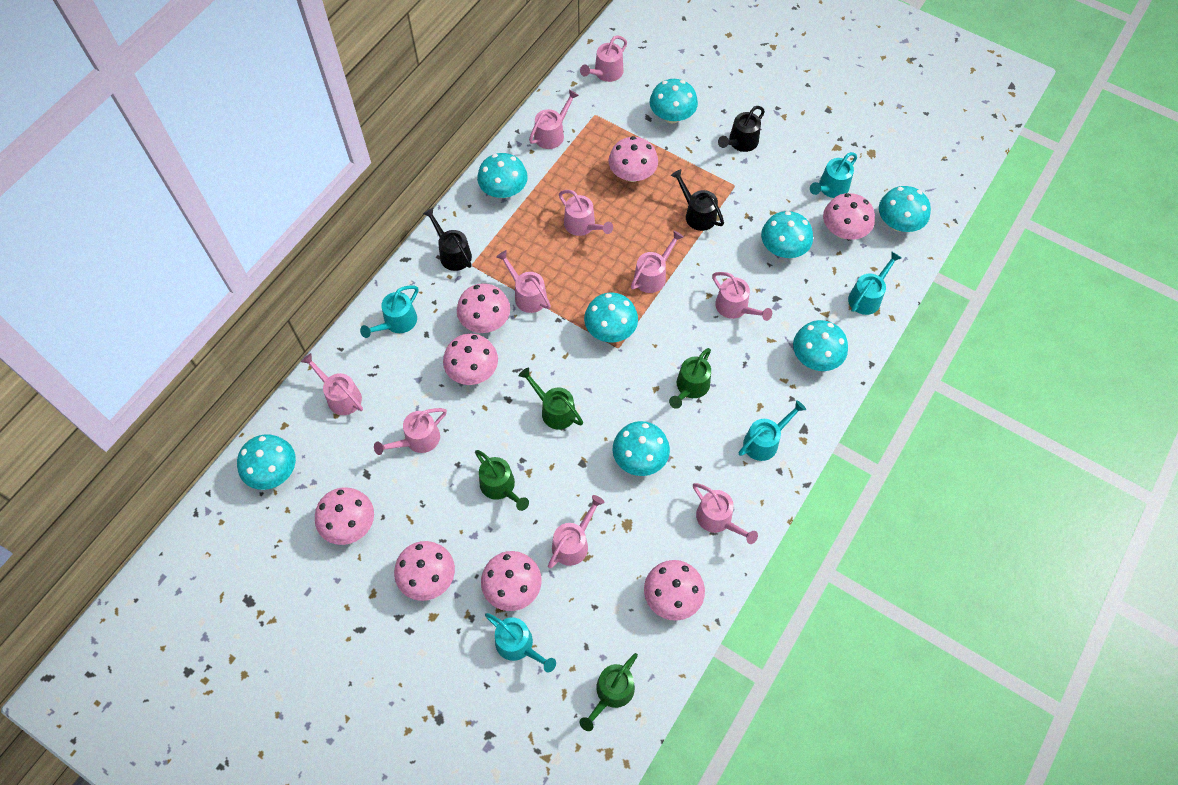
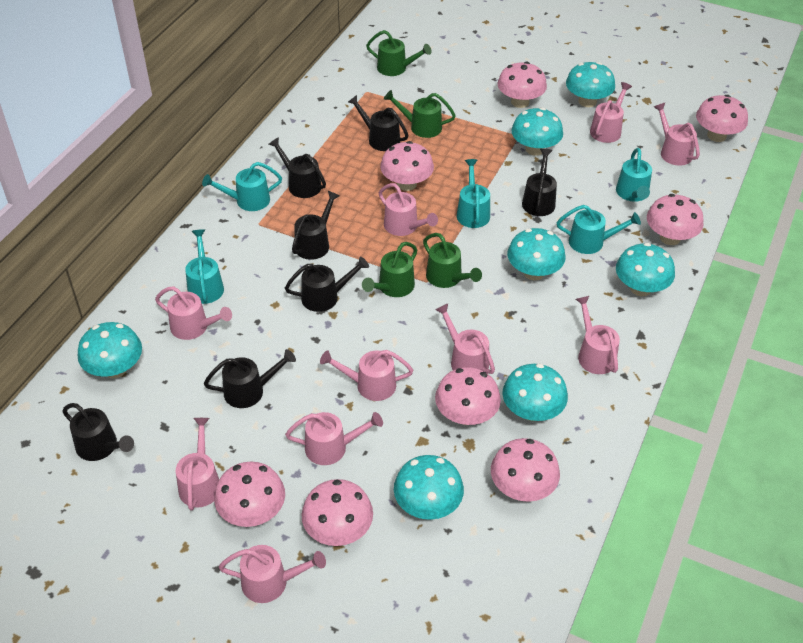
black watering can: [423,208,472,271] [671,169,724,231] [718,106,765,152] = 3 -> [62,403,134,461] [204,349,296,408] [269,137,326,198] [285,257,369,312] [292,191,340,260] [348,95,408,151] [522,148,557,216] = 7
turquoise mushroom: [237,434,296,490] [477,153,528,198] [584,293,638,342] [612,421,670,476] [650,79,698,124] [761,211,813,258] [793,320,848,371] [879,186,931,232] = 8 -> [78,322,142,378] [394,455,464,520] [502,364,568,421] [507,228,566,280] [511,108,563,156] [566,62,615,107] [616,243,675,296] = 7

